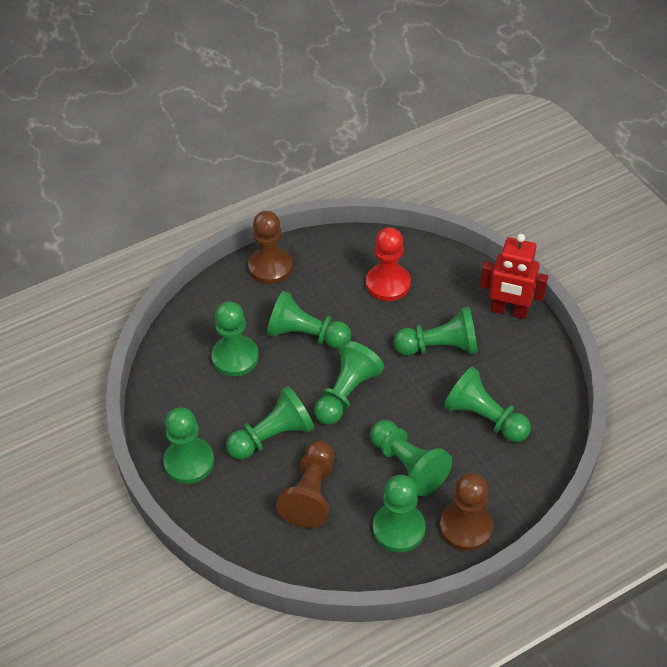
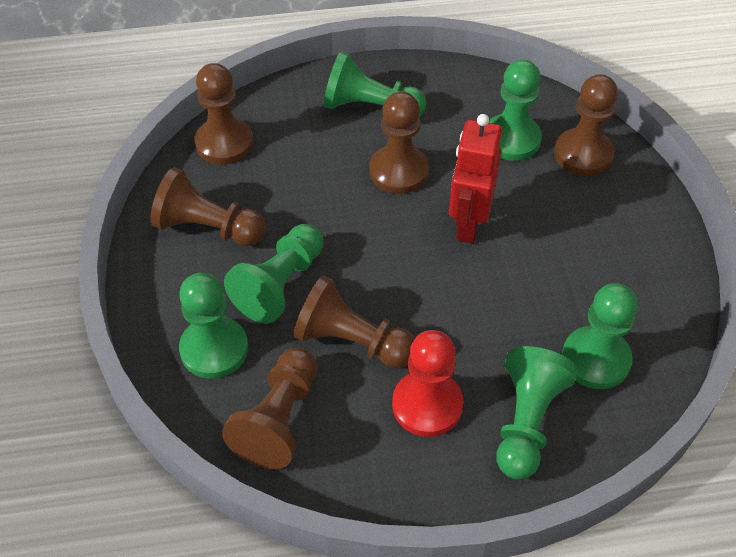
brown pawn: [248,211,293,284] [276,440,334,528] [440,473,493,551] = 3 -> [150,167,266,246] [194,63,254,165] [222,347,317,469] [293,275,414,368] [369,91,429,194] [554,74,618,176] = 6
green pawn: [163,407,214,484] [211,302,259,376] [226,386,314,460] [267,291,351,349] [314,341,384,425] [370,420,452,496] [373,475,426,553] [394,307,478,356] [444,367,531,442] = 9 -> [179,273,248,379] [224,224,324,324] [324,51,426,117] [489,59,542,161] [496,346,577,479] [562,283,638,389] = 6

